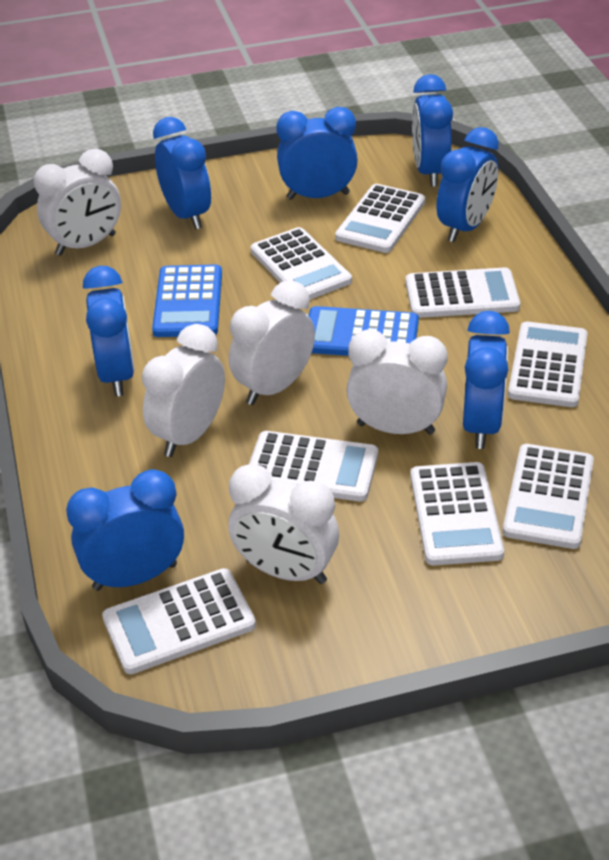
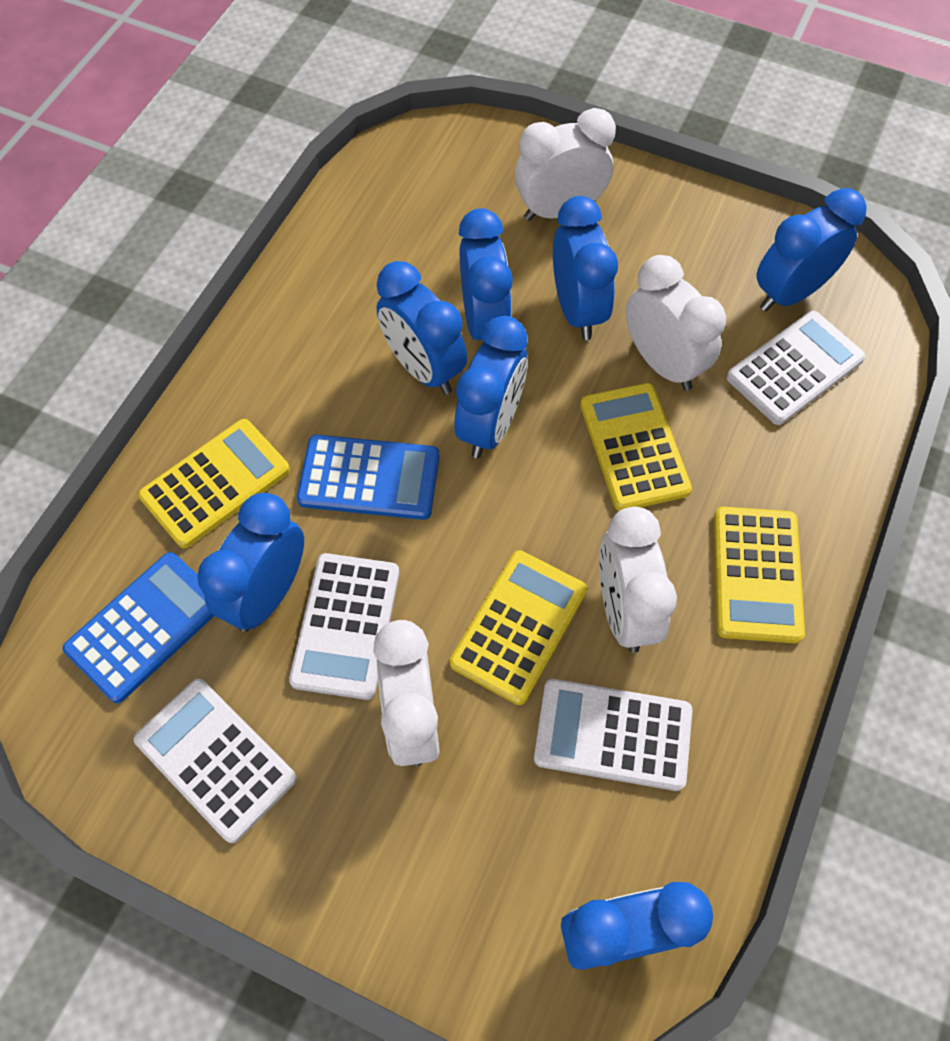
white calculator: [102,568,256,674] [249,431,378,502] [251,227,352,300] [335,184,425,253] [406,267,520,318] [410,462,504,566] [503,444,594,549] [508,322,588,407] = 8 -> [134,679,297,843] [289,553,399,700] [534,679,692,791] [727,311,866,425] = 4
white clock: [34,149,121,256] [142,324,225,457] [229,280,315,405] [229,464,339,584] [347,329,447,435] = 5 -> [373,620,440,766] [515,108,616,221] [599,507,677,653] [626,255,726,391] = 4
yellow calculator: none = 0 -> [138,419,290,548] [450,550,587,705] [580,383,692,511] [714,507,805,643] = 4

